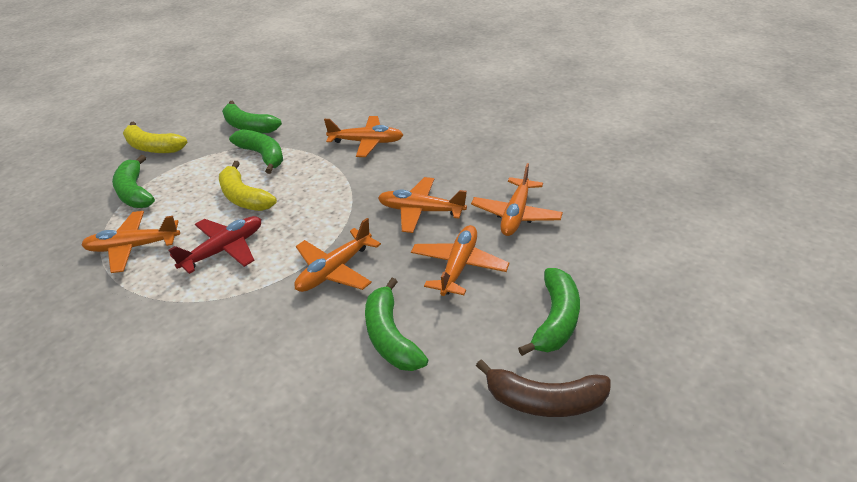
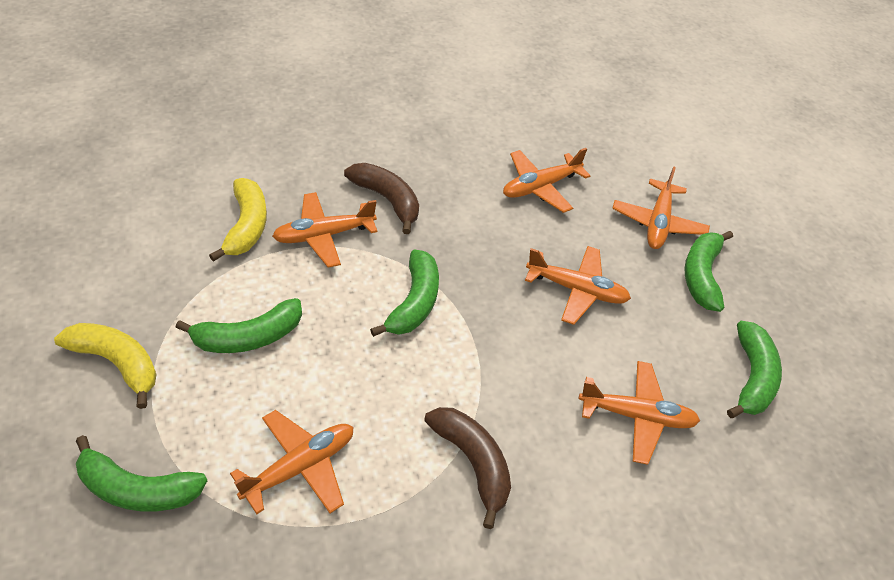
brown banana: [476,359,611,417] = 1 -> [344,163,419,234] [424,407,511,529] = 2
red plane: [168,216,261,274] = 1 -> none = 0

